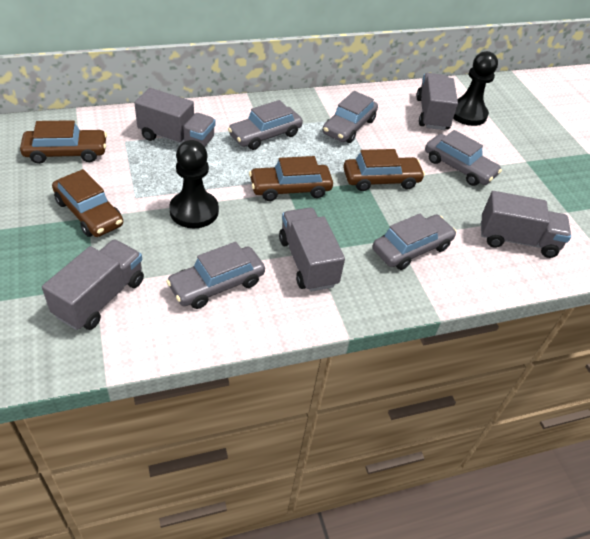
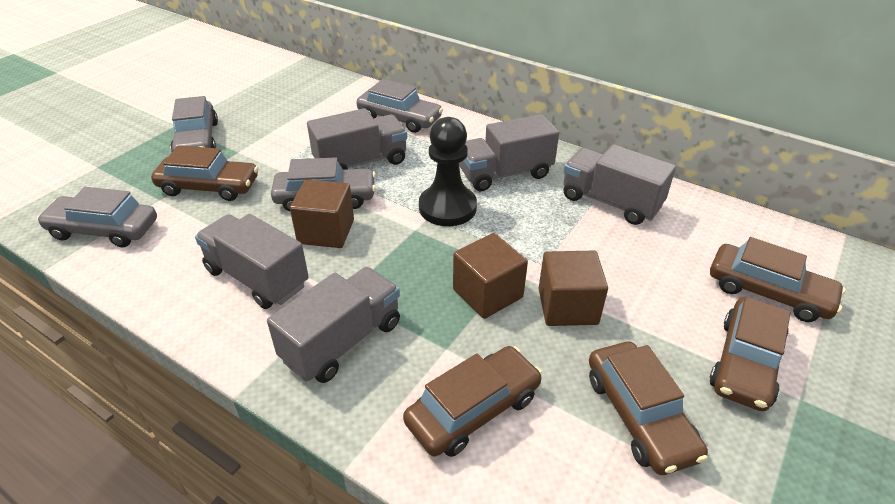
black pawn: [169,140,219,228] [453,51,498,126] = 2 -> [419,117,477,226] = 1
brown car: [20,120,107,164] [52,169,123,237] [249,156,333,201] [343,149,425,191] = 4 -> [151,145,258,201] [403,346,542,457] [589,342,708,475] [709,297,790,411] [710,237,846,322] = 5
brown cube: none = 0 -> [290,179,354,248] [453,233,528,319] [538,251,608,326] = 3
grey car: [166,242,265,309] [228,100,303,150] [323,91,378,143] [373,214,456,270] [425,130,502,186] = 5 -> [37,187,157,247] [171,96,218,152] [271,157,376,211] [356,79,443,133] = 4

